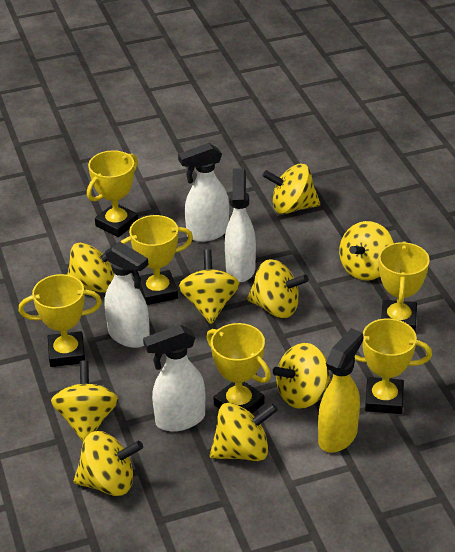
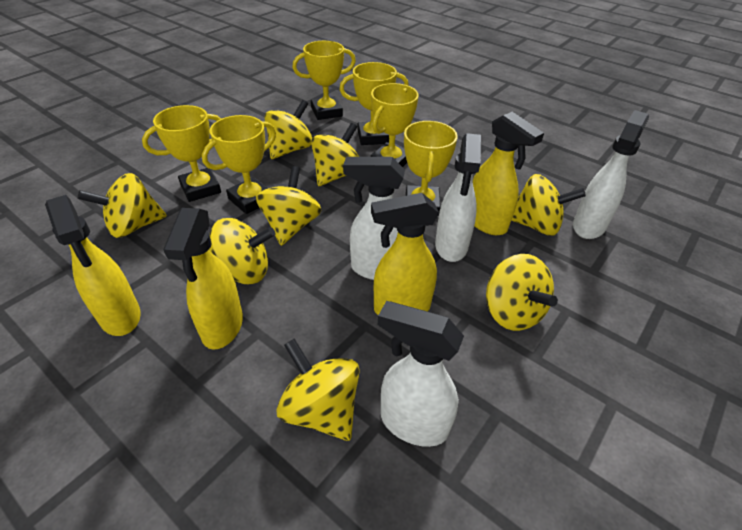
yellow spinning top: [51,360,118,442] [67,242,114,293] [74,431,143,496] [179,249,240,324] [210,403,278,461] [247,259,309,318] [263,164,320,214] [272,343,331,409] [339,221,394,280] = 9 -> [78,173,167,238] [209,218,275,284] [256,166,322,246] [264,100,312,159] [276,339,360,441] [311,123,359,186] [486,254,558,331] [511,174,586,236] = 8
yellow spray bottle: [318,328,364,453] = 1 -> [45,195,141,336] [163,208,243,350] [371,193,439,315] [473,112,544,235] = 4

